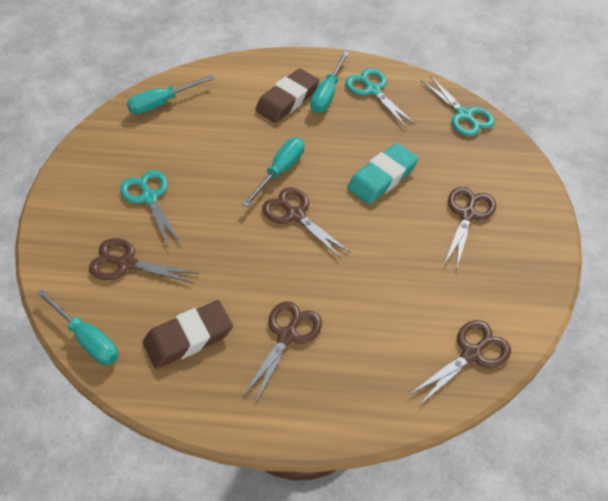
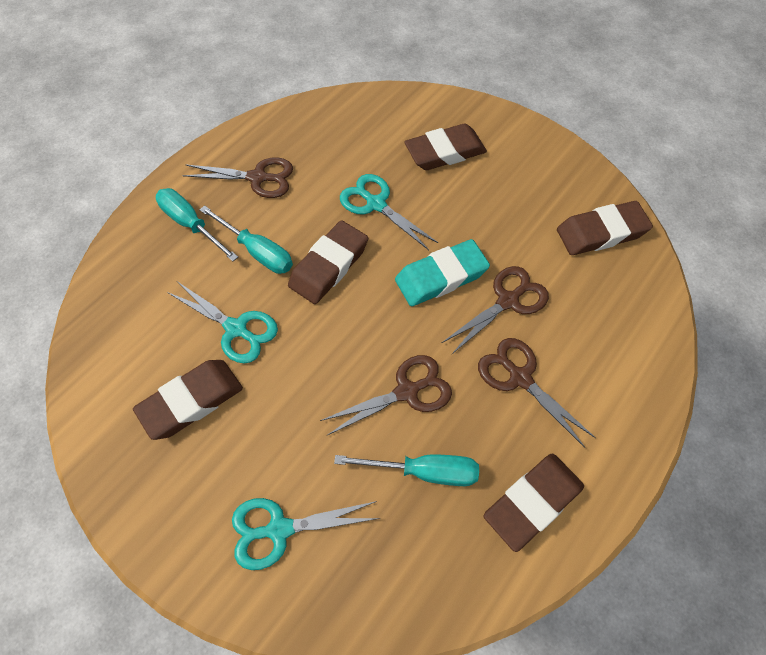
brown eraser: [143,300,233,369] [255,68,319,123] = 2 -> [133,360,243,440] [288,221,368,304] [404,124,487,170] [484,454,584,552] [557,201,653,255] = 5
brown scissors: [89,238,199,283] [242,301,322,404] [262,187,351,258] [409,320,511,406] [444,187,496,267] = 5 -> [182,157,293,198] [320,355,452,436] [442,266,549,354] [478,338,596,448] = 4
turquoise screwdriver: [37,290,119,365] [127,75,215,114] [242,138,304,207] [311,51,349,113] = 4 -> [156,188,238,261] [200,205,293,274] [334,454,479,486] = 3

